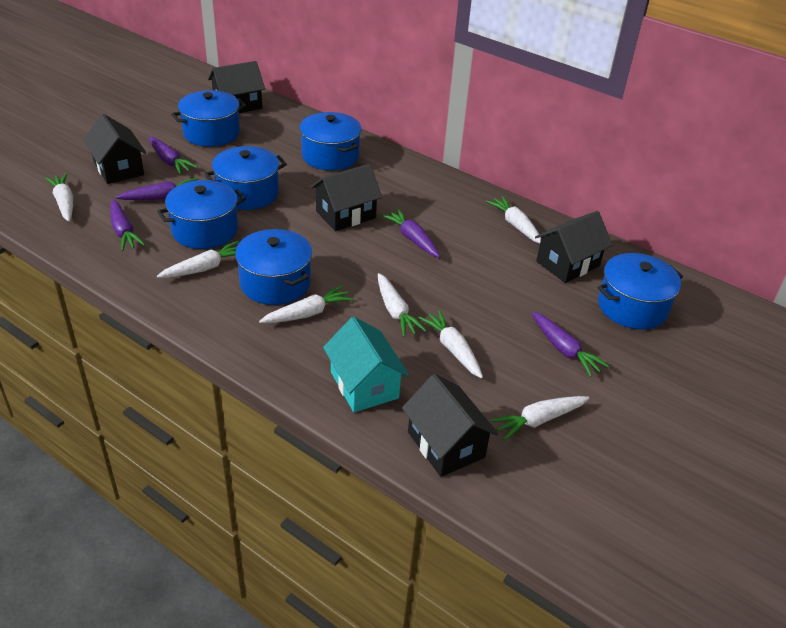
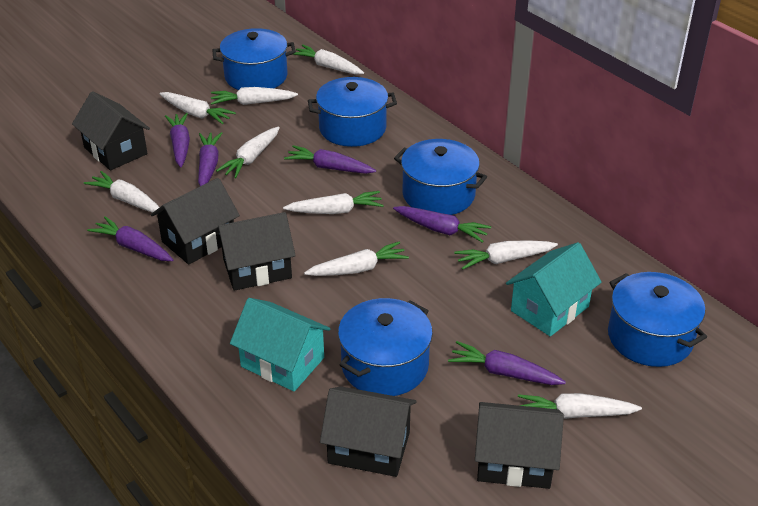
blue pot: [157,180,246,249] [171,90,246,147] [204,146,287,210] [235,229,312,305] [299,112,362,170] [597,253,683,330] = 6 -> [212,28,296,90] [308,77,397,147] [338,298,433,396] [394,139,487,215] [608,272,707,367] = 5
purple carrot: [110,199,145,251] [115,178,198,200] [148,137,198,174] [381,209,440,258] [531,311,609,377] = 5 -> [87,216,173,261] [165,113,190,167] [198,132,222,186] [284,145,376,174] [393,206,491,243] [448,341,566,385] = 6
turquoise house: [323,317,409,412] = 1 -> [230,298,330,391] [506,242,602,336] = 2
white carrot: [45,173,73,222] [157,241,238,278] [259,285,354,323] [378,273,427,337] [419,310,483,378] [486,196,541,243] [490,396,589,440] = 7 -> [84,171,159,213] [159,92,236,124] [211,87,298,105] [216,127,280,178] [283,191,384,214] [292,44,364,75] [304,241,409,276] [454,240,558,270] [518,393,642,419] = 9

